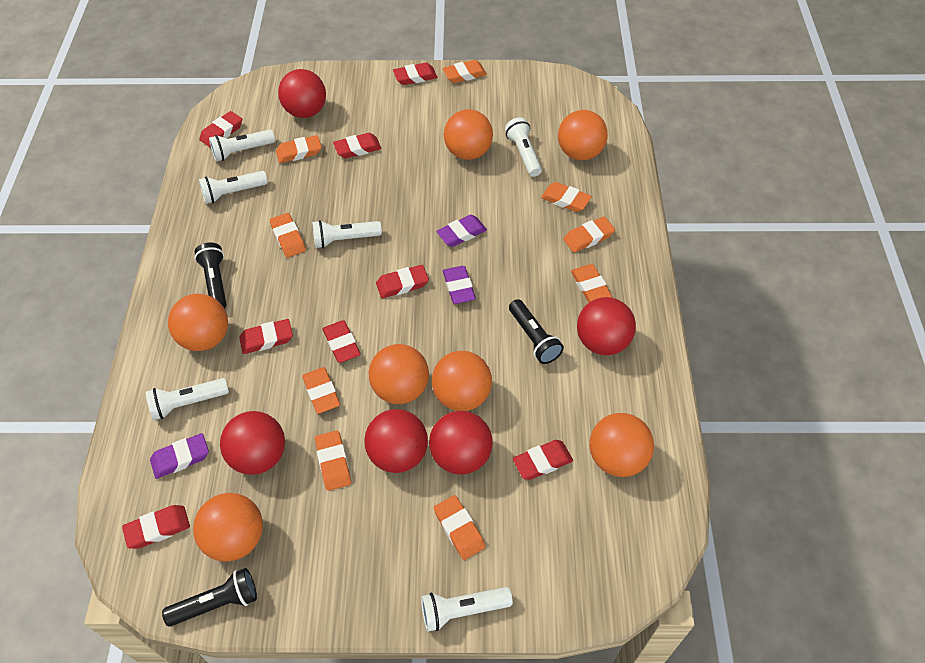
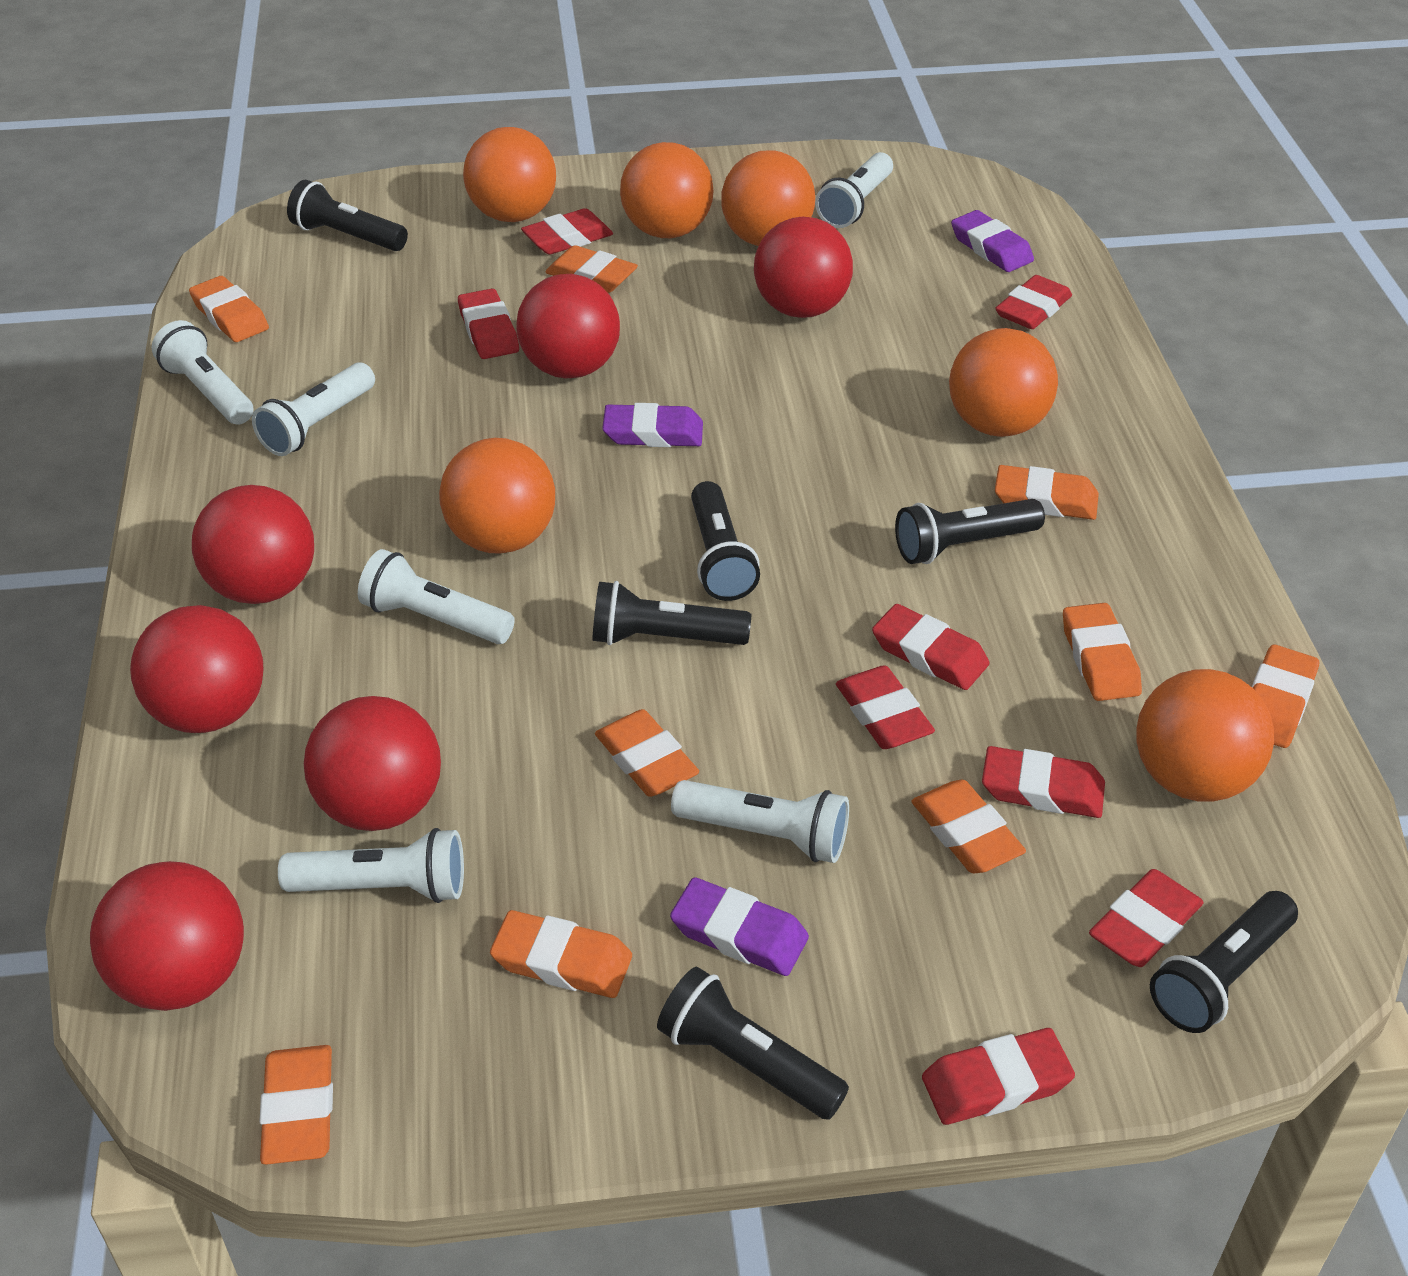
black flashlight: [162,568,257,627] [194,242,227,308] [509,299,564,364] = 3 -> [287,180,408,251] [592,581,751,645] [657,967,849,1120] [691,481,760,601] [895,499,1045,564] [1150,891,1298,1033] = 6
orange ball: [168,294,228,351] [193,493,263,562] [369,344,429,404] [432,351,492,411] [444,109,493,160] [558,110,608,160] [589,413,654,477] = 7 -> [439,438,555,554] [463,127,556,222] [620,142,713,238] [721,150,815,246] [949,328,1058,437] [1136,669,1274,802] = 6
red ball: [220,411,285,475] [278,69,326,118] [364,409,428,473] [429,411,493,474] [577,297,636,355] = 5 -> [90,861,244,1011] [130,605,264,733] [192,485,314,604] [304,696,441,831] [516,274,620,378] [754,216,853,318] = 6

